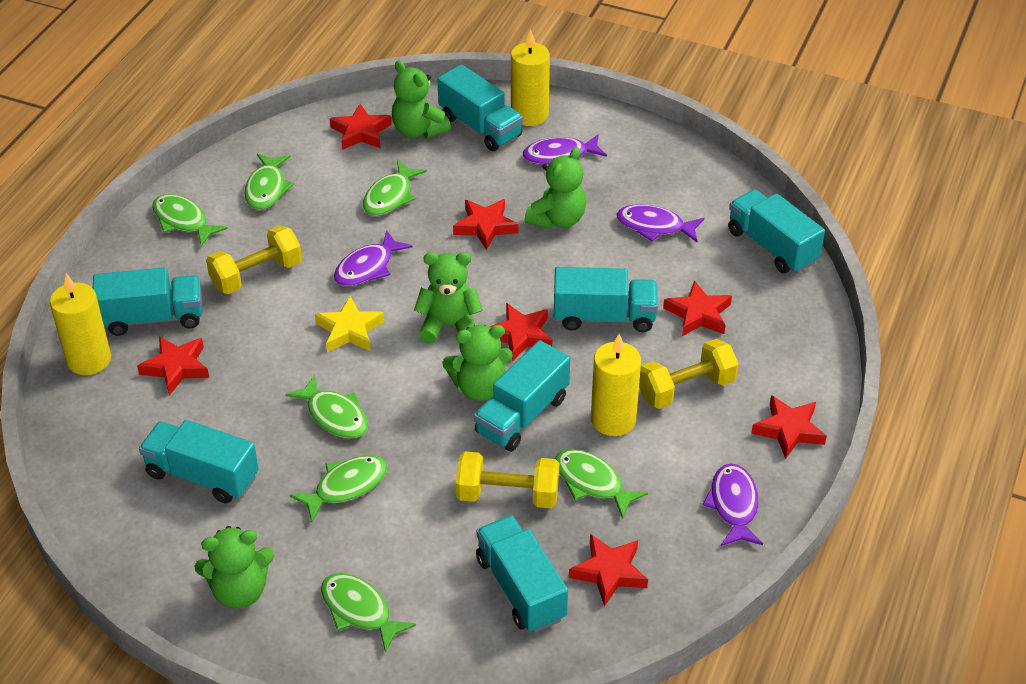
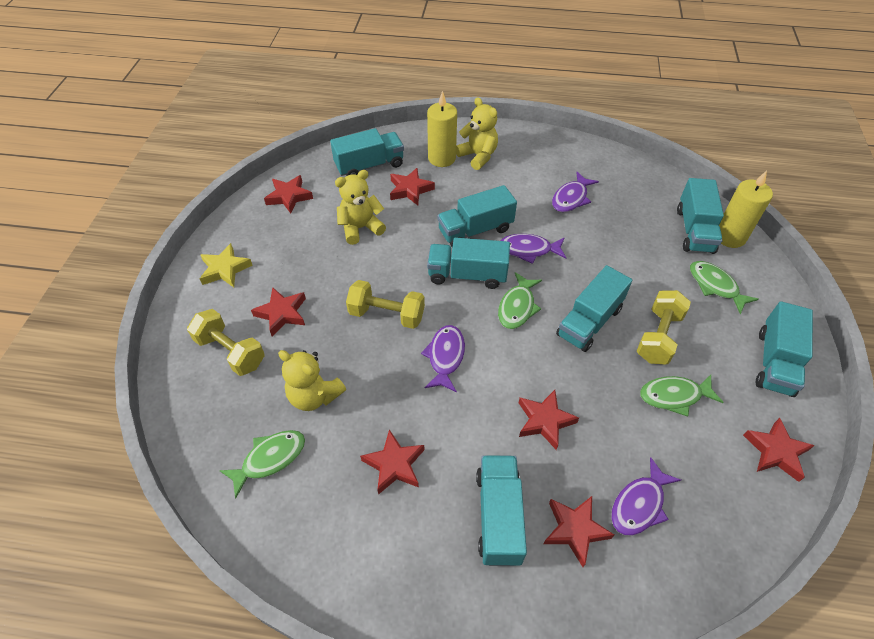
green fish: [152,194,228,247] [244,154,294,210] [285,375,368,439] [290,455,387,522] [321,573,416,653] [363,160,427,216] [555,449,648,519] = 7 -> [219,430,305,498] [498,272,542,329] [640,375,724,417] [690,261,759,314] = 4
green teddy bear: [195,526,274,609] [392,60,451,138] [414,252,483,344] [442,325,513,401] [525,147,586,229] = 5 -> none = 0
yellow candle: [50,273,111,375] [511,29,550,126] [591,334,641,436] = 3 -> [427,91,457,167] [719,171,773,248] = 2
yellow teddy bear: none = 0 -> [278,350,346,411] [335,170,386,245] [456,97,498,170] = 3

